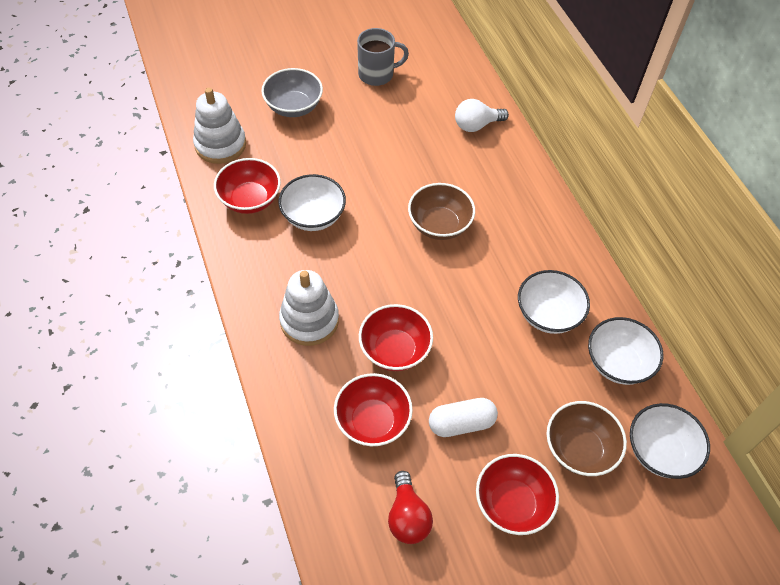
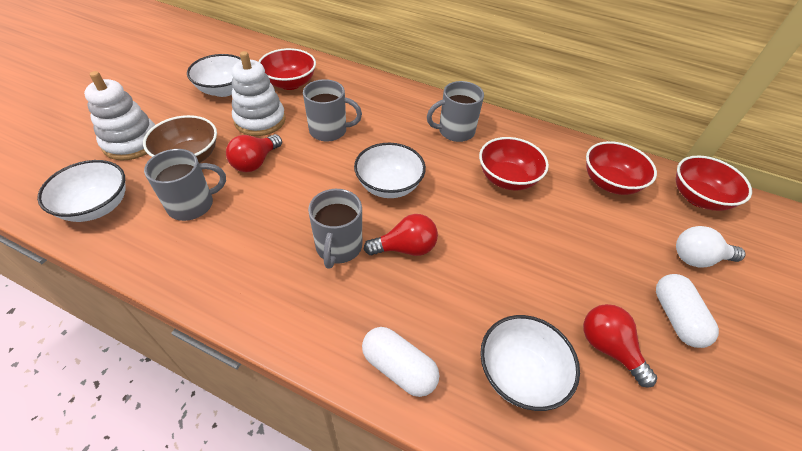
brown bowl: [408,183,475,240] [547,401,627,476] = 2 -> [143,115,217,163] = 1
grey bowl: [261,68,323,117] = 1 -> none = 0
grey mug: [357,28,409,86] = 1 -> [144,149,226,221] [303,79,362,142] [308,189,362,269] [427,81,484,142] = 4
red light bulb: [388,471,433,544] = 1 -> [226,134,282,172] [364,214,438,256] [583,304,657,388] = 3
white capsule: [429,398,498,437] = 1 -> [362,327,440,397] [656,274,719,348] = 2

